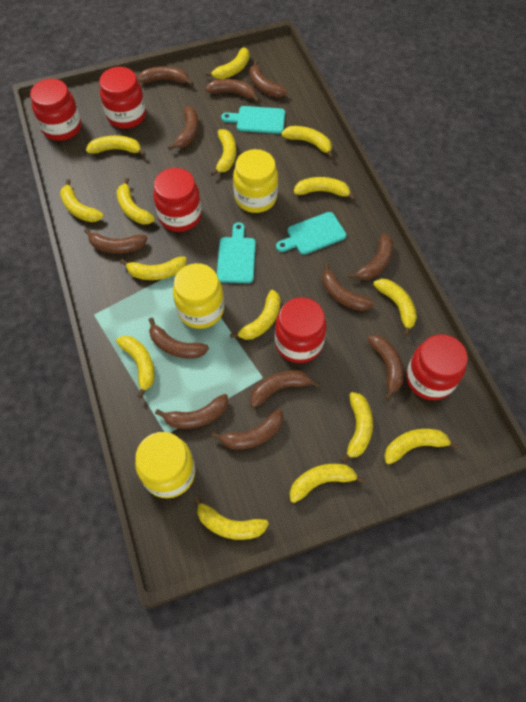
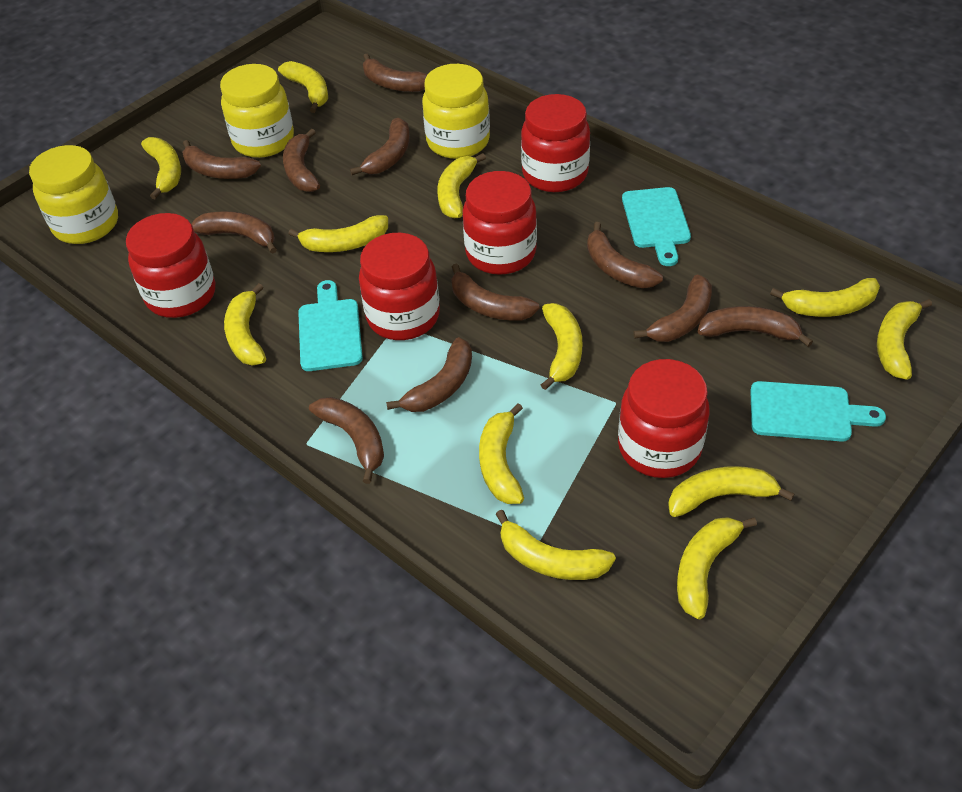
brown banana: [84,228,147,254] [138,66,193,86] [149,318,209,359] [155,394,228,429] [168,106,199,150] [205,79,260,103] [211,409,283,449] [249,60,288,98] [250,370,320,408] [322,263,375,311] [348,234,393,280] [368,335,404,400] = 12 -> [182,140,261,179] [191,211,277,254] [283,129,320,192] [309,397,384,484] [350,118,410,175] [363,54,428,92] [386,337,472,412] [451,264,539,321] [587,222,663,288] [633,274,712,342] [698,306,813,347] = 11
yellow banana: [60,179,104,222] [86,135,146,156] [116,336,155,398] [117,178,155,224] [120,257,187,280] [193,496,269,540] [205,47,249,79] [211,129,236,176] [230,290,280,340] [281,126,333,158] [290,464,366,503] [294,177,356,200] [340,392,373,463] [373,279,417,336] [384,429,459,464] = 15 -> [141,137,181,200] [224,283,266,365] [278,61,328,113] [288,215,388,252] [437,153,486,218] [479,403,524,504] [496,510,616,580] [541,303,582,390] [668,466,794,517] [677,517,757,619] [770,278,880,317] [877,299,932,380] = 12

